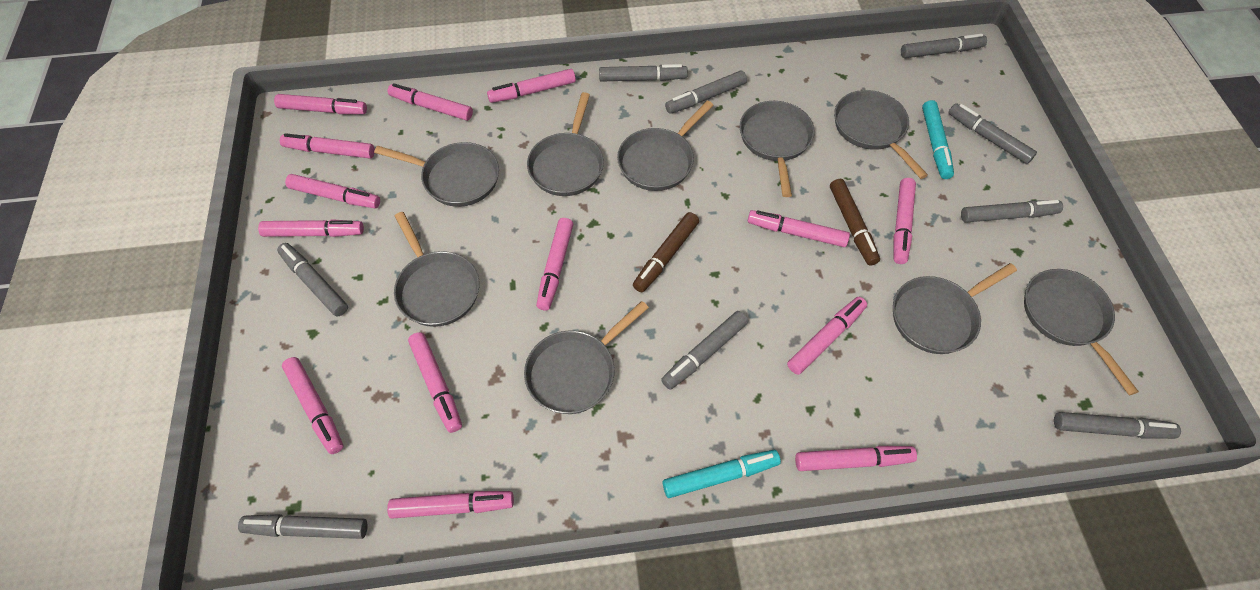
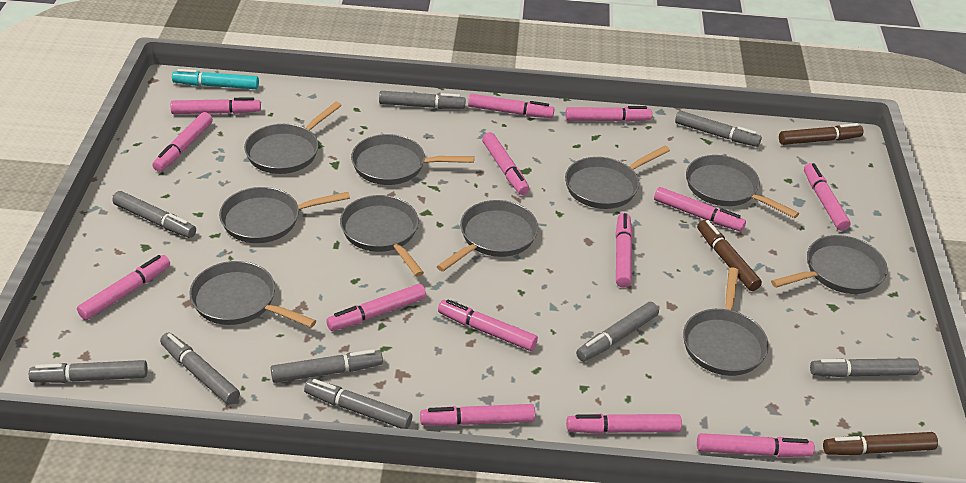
brown marker: [633,212,699,292] [830,179,880,266] = 2 -> [697,220,762,291] [779,123,863,145] [823,432,938,455] = 3
grey pan: [374,142,499,207] [394,212,479,327] [524,301,649,414] [527,92,604,196] [617,100,713,191] [740,101,815,197] [834,90,928,179] [893,263,1017,354] [1024,269,1139,395] = 9 -> [189,261,316,328] [219,187,350,243] [244,102,342,174] [340,195,424,277] [351,134,474,185] [437,200,538,272] [565,146,670,209] [683,268,769,376] [686,155,799,218] [771,235,888,294] = 10
turquoise marker: [663,450,781,498] [922,100,954,179] = 2 -> [172,69,259,89] = 1

